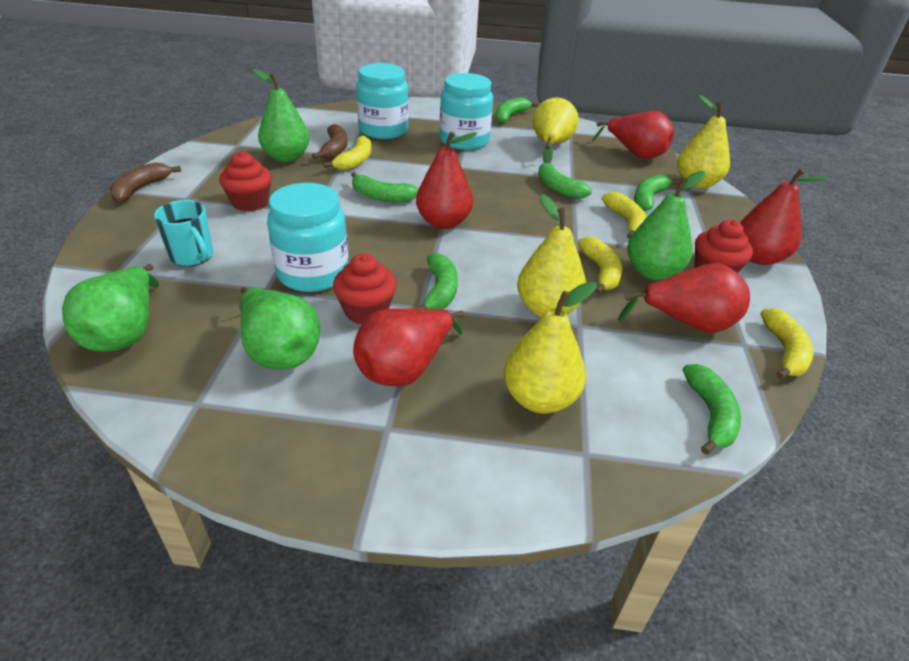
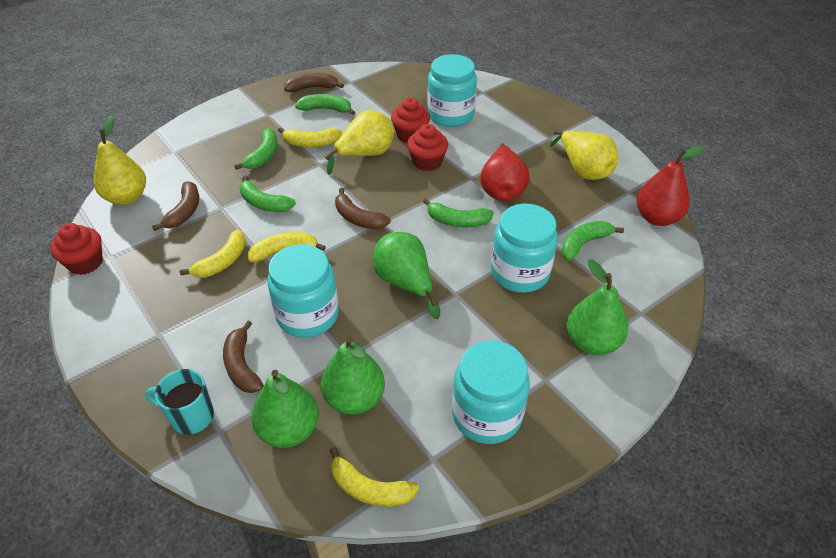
brown banana: [109,162,181,203] [312,124,348,159] = 2 -> [152,181,199,231] [223,320,264,393] [284,73,344,92] [335,188,391,229] = 4
green banana: [351,172,419,202] [414,253,458,310] [495,97,538,123] [538,160,592,199] [634,174,680,211] [683,364,741,455] = 6 -> [234,128,277,170] [239,175,296,212] [295,94,355,115] [423,198,494,227] [561,221,624,261] = 5
red pear: [353,308,464,386] [416,131,477,229] [592,111,674,159] [618,263,750,333] [740,168,829,265] = 5 -> [480,143,530,201] [637,145,704,226] = 2
turquoise jar: [267,183,349,292] [356,63,408,139] [440,73,493,150] = 3 -> [268,244,339,338] [427,54,477,127] [452,341,530,444] [491,204,558,293] = 4
yellow pear: [504,281,597,413] [517,194,586,317] [533,97,579,163] [677,95,730,189] = 4 -> [94,116,146,205] [325,110,394,175] [550,130,619,180] = 3

